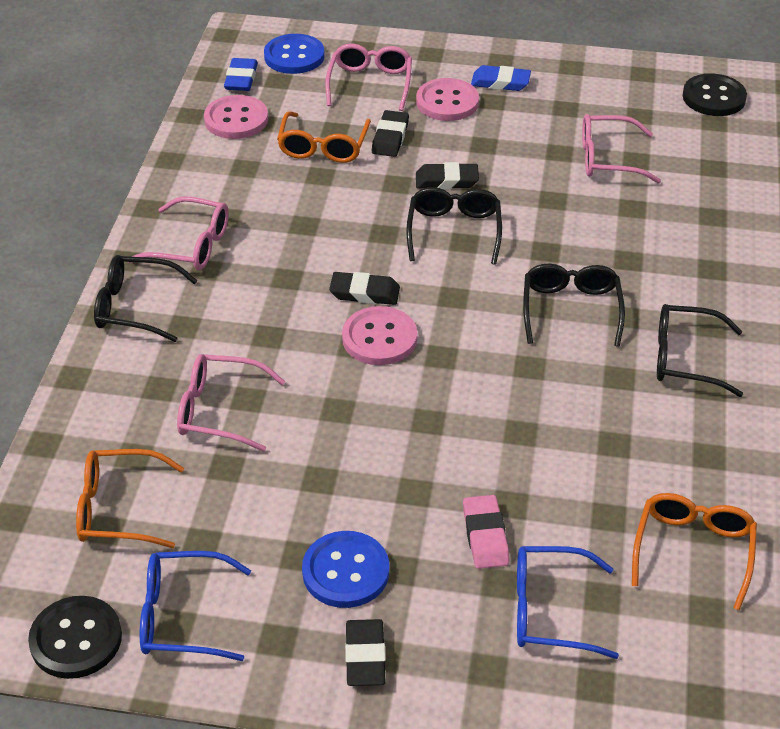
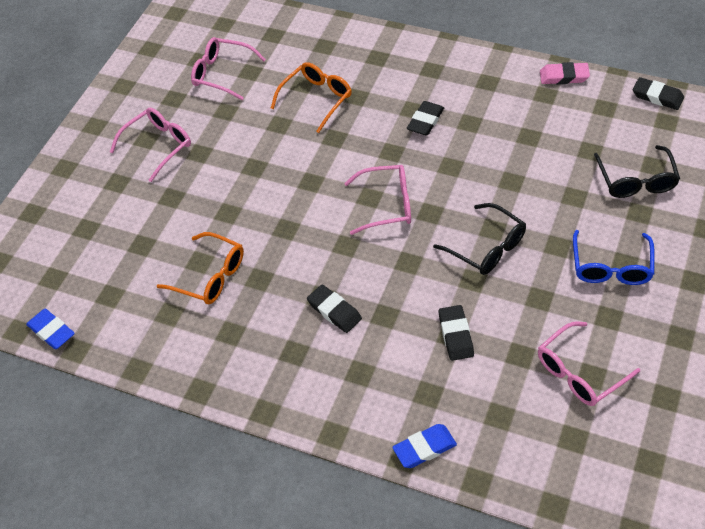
black button: [28,596,122,679] [683,74,747,116] = 2 -> none = 0
black glasses: [94,255,198,342] [406,187,502,265] [523,264,625,347] [657,304,743,397] = 4 -> [433,203,526,275] [594,145,680,198] = 2
blue button: [264,34,325,74] [302,531,389,608] = 2 -> none = 0
blue glasses: [140,551,251,661] [517,546,619,659] = 2 -> [573,230,655,285] = 1
orange glasses: [76,449,184,548] [277,111,371,163] [632,493,757,610] = 3 -> [157,232,244,304] [271,62,352,133] = 2
pink button: [204,95,268,139] [342,306,417,365] [416,78,479,121] = 3 -> none = 0

